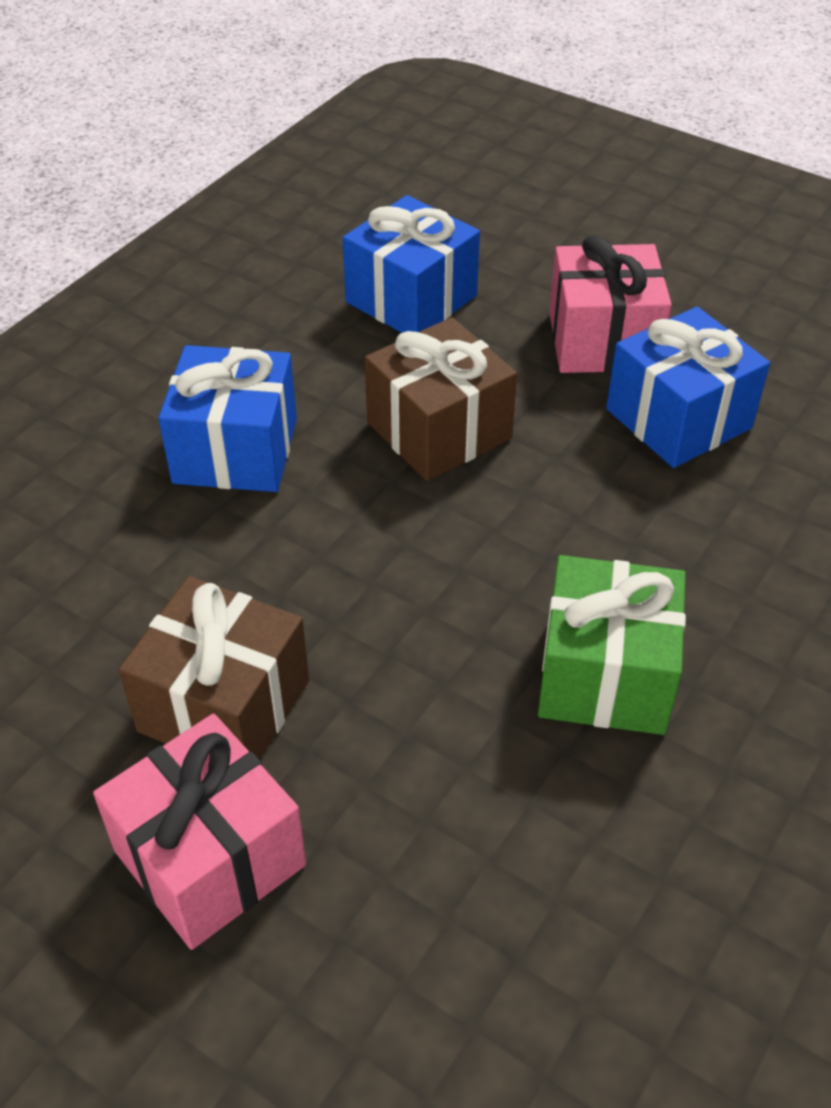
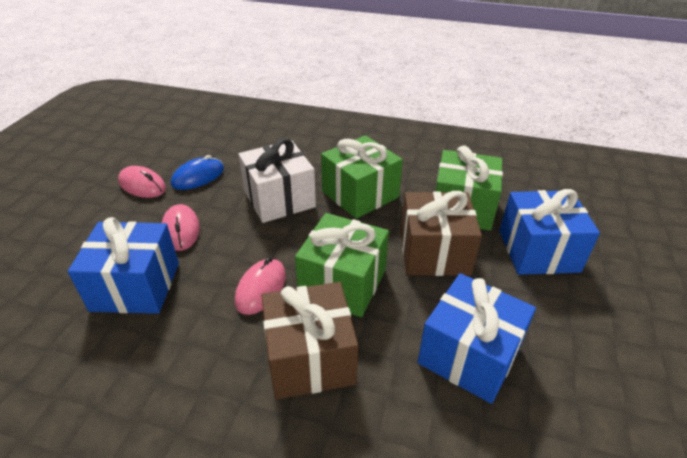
blue mouse: none = 0 -> [171,155,224,190] = 1
green gift: [538,555,686,735] = 1 -> [295,213,389,317] [321,135,403,219] [435,146,503,230] = 3
pink gift: [93,713,306,950] [549,235,672,373] = 2 -> none = 0
pink mouse: none = 0 -> [118,166,166,198] [162,204,200,251] [235,257,286,315] = 3
white gift: none = 0 -> [238,138,316,223] = 1

